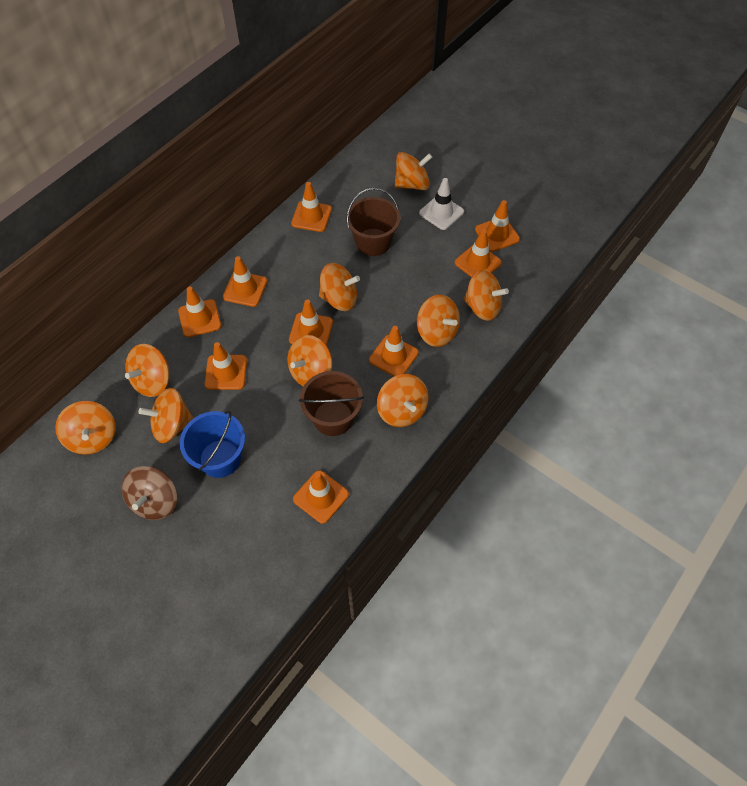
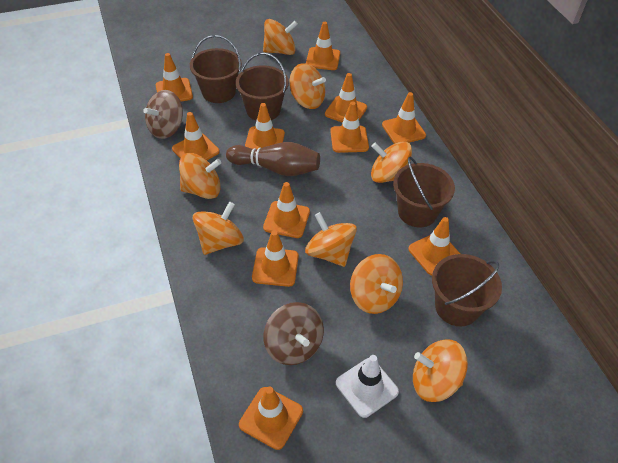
blue bucket: [180,411,245,478] = 1 -> none = 0
brown bowling pin: none = 0 -> [226,142,320,176] = 1
brown bucket: [299,371,364,436] [346,188,401,256] = 2 -> [190,35,242,103] [236,53,289,121] [393,157,455,228] [432,254,502,326] = 4
brown spinning top: [122,466,177,520] = 1 -> [143,90,183,139] [264,302,324,365] = 2
orange spinning top: [55,401,116,455] [125,344,169,397] [139,388,194,443] [288,335,332,387] [319,263,360,311] [377,374,429,427] [395,152,432,190] [417,295,460,347] [463,270,509,321] = 9 -> [179,153,221,199] [192,201,244,255] [263,19,298,55] [290,63,326,109] [305,212,357,267] [350,254,403,314] [371,141,412,183] [413,339,468,402] = 8
orange traffic cone: [178,287,221,337] [205,342,247,390] [223,256,267,307] [289,299,333,346] [291,182,332,232] [293,470,349,524] [369,326,419,376] [455,229,502,277] [475,200,520,252] = 9 -> [156,53,193,101] [172,112,220,160] [239,386,303,450] [245,103,285,149] [252,230,299,287] [263,182,310,238] [306,22,340,70] [325,73,367,123] [330,101,369,153] [382,92,426,144] [408,217,460,276] = 11

